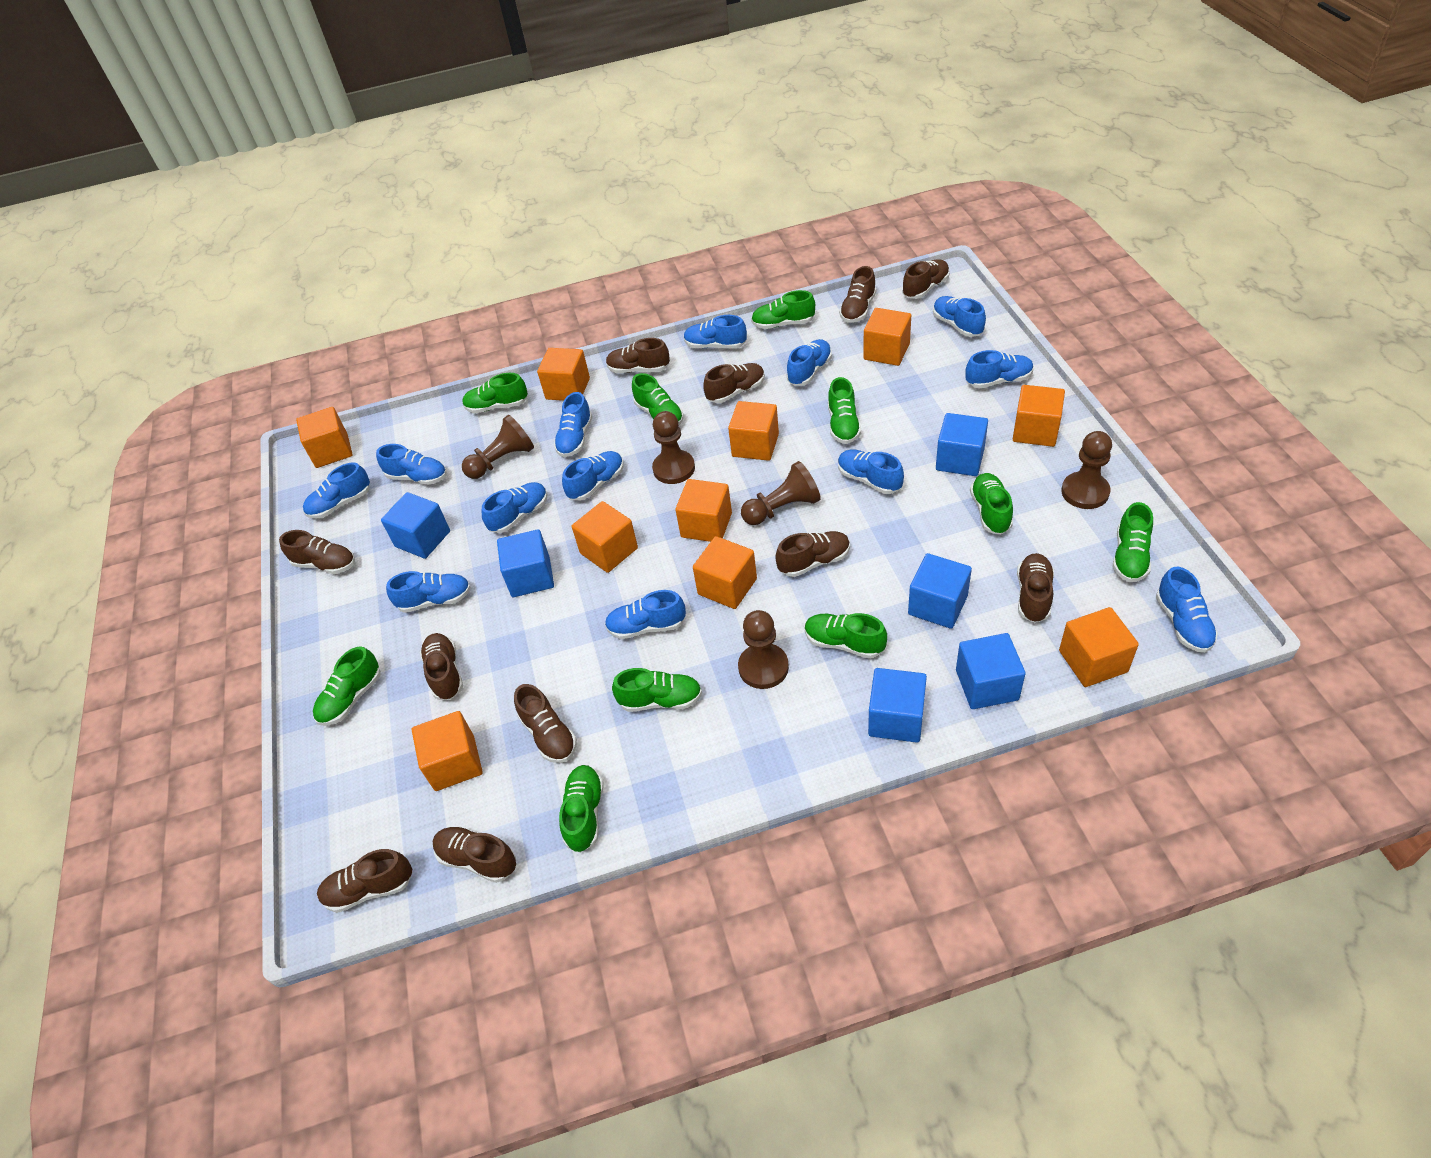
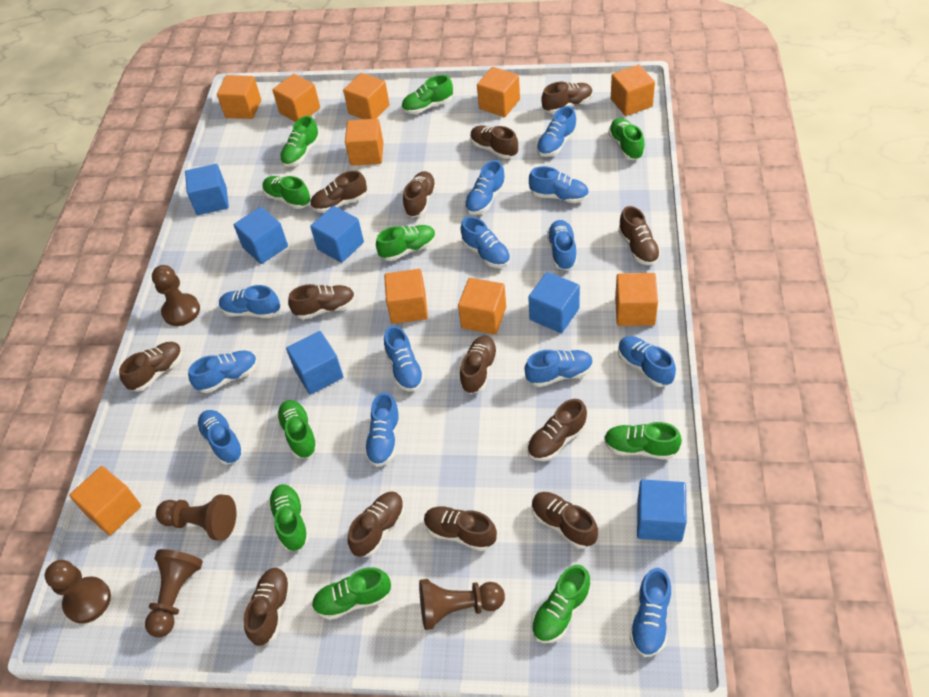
brown shoe: [279,530,355,574] [317,849,413,913] [420,633,463,700] [432,827,516,883] [514,684,577,763] [606,338,670,373] [703,363,765,403] [775,531,850,577] [839,266,876,323] [902,259,950,299] [1017,553,1054,623] = 11 -> [119,342,183,392] [243,568,291,646] [288,284,355,320] [310,171,367,213] [348,492,405,557] [403,171,437,218] [424,506,497,551] [460,336,498,394] [470,126,518,159] [527,399,587,461] [532,492,598,549] [541,82,593,114] [618,206,661,265] = 13

